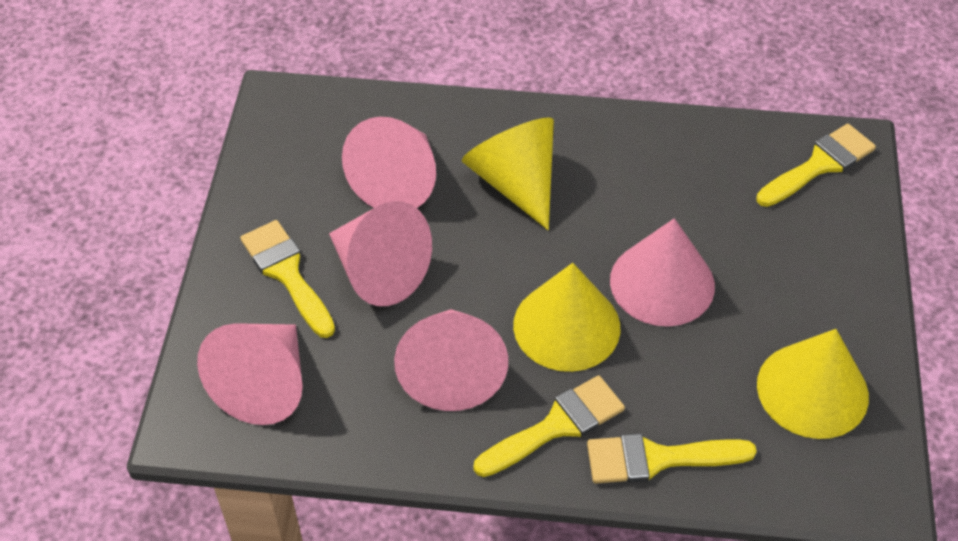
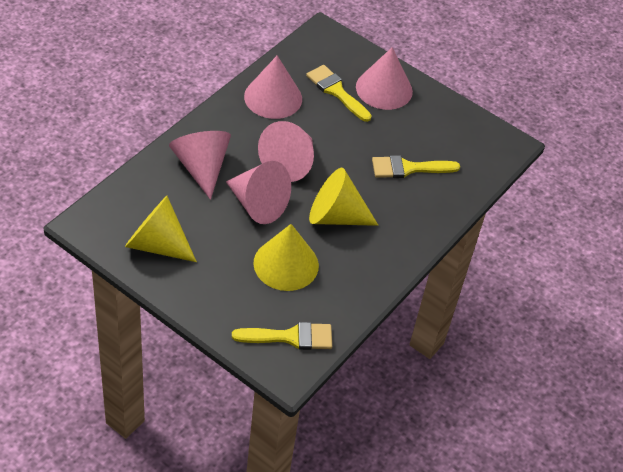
yellow brush: [240,220,335,338] [474,375,625,477] [587,433,757,483] [756,124,876,207] = 4 -> [232,322,332,350] [306,65,372,122] [372,155,460,178] = 3

